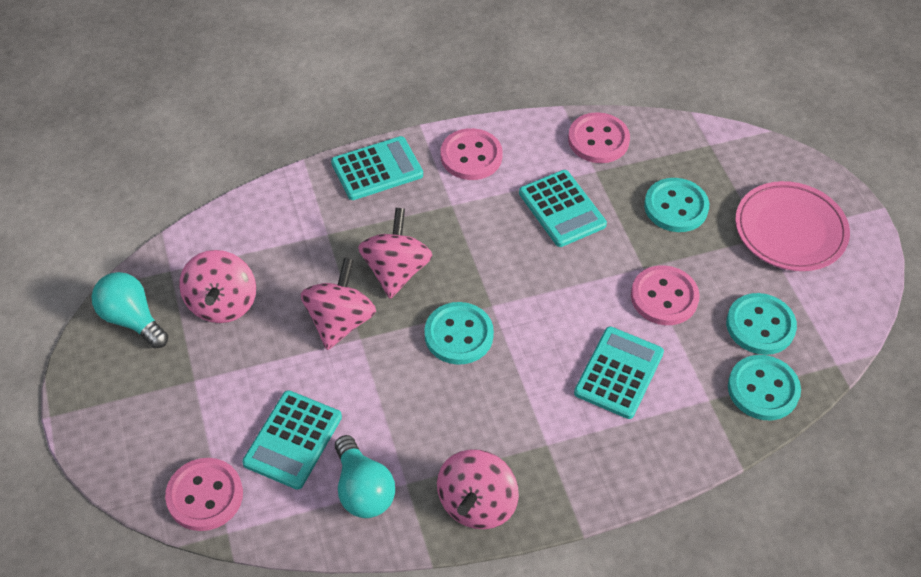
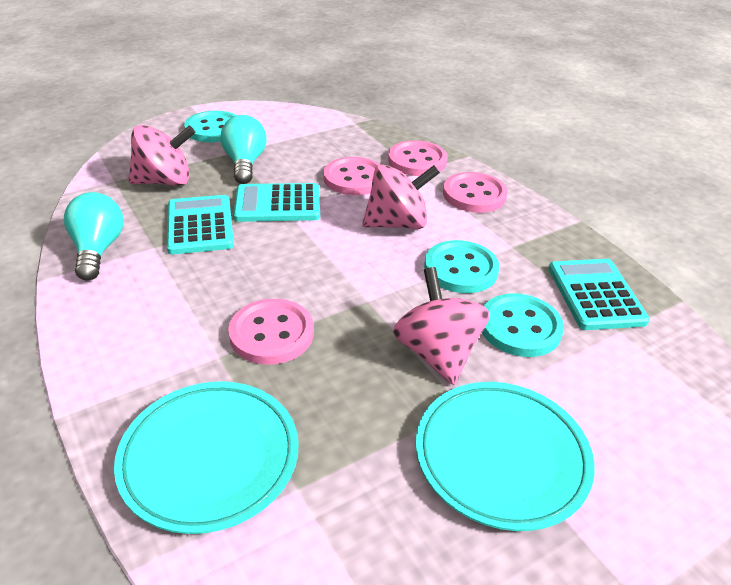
pink plate: [735,181,850,271] = 1 -> none = 0
pink spinning top: [179,250,256,323] [301,258,376,350] [358,208,433,299] [437,449,519,529] = 4 -> [128,125,195,186] [362,165,440,229] [393,267,490,385] = 3
turquoise button: [424,302,494,365] [644,178,709,232] [726,293,797,355] [728,355,801,420] = 4 -> [184,111,237,143] [424,240,500,293] [482,293,564,357] = 3
turquoise calculator: [242,390,342,490] [331,136,423,200] [519,170,607,247] [574,326,664,419] = 4 -> [167,195,234,254] [233,183,320,222] [549,259,650,330] = 3
turquoise plate: none = 0 -> [114,381,299,534] [416,382,595,531] = 2

